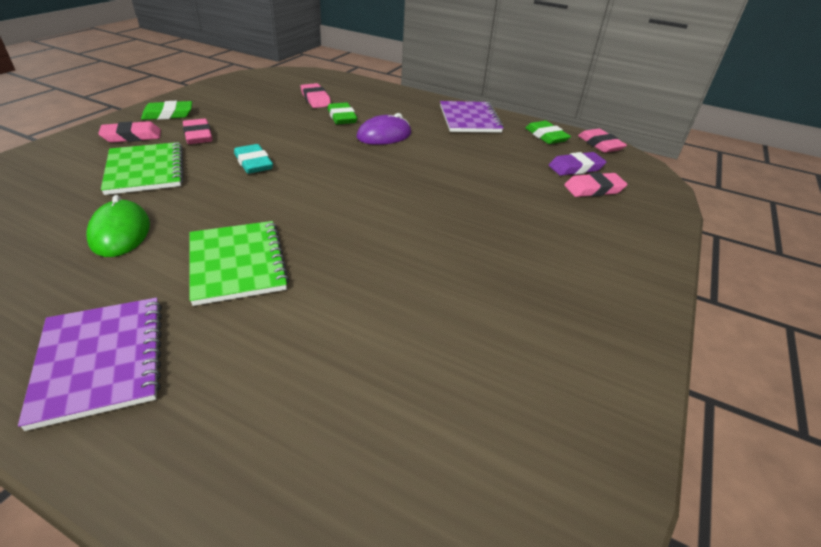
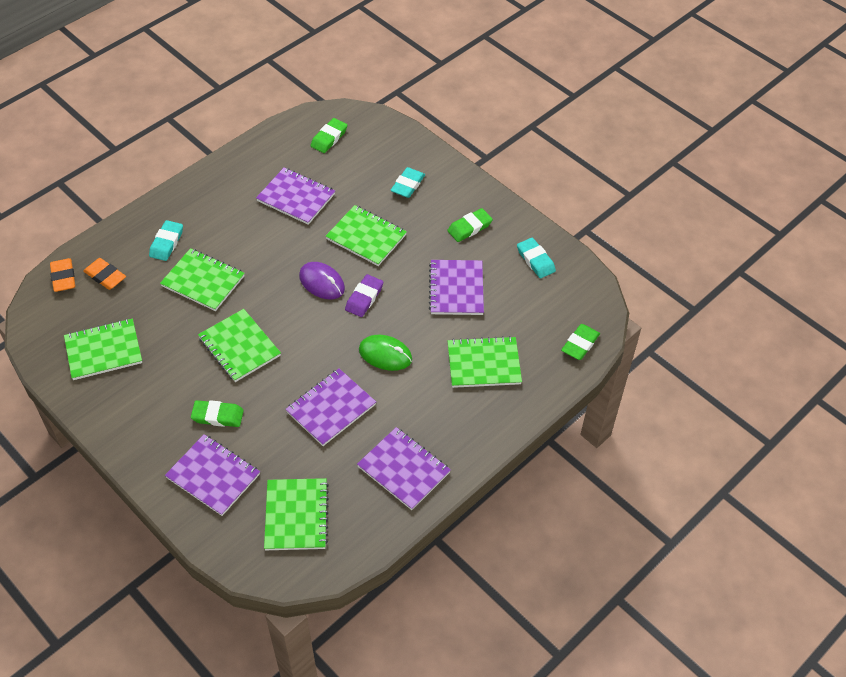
green eraser: [141,101,192,120] [327,102,357,125] [525,121,571,144] = 3 -> [191,400,244,427] [310,118,347,153] [447,208,493,242] [561,324,600,360] = 4
green notebook: [101,142,184,195] [190,221,289,306] = 2 -> [64,319,142,380] [160,248,245,311] [198,309,281,382] [264,478,329,550] [326,205,407,266] [447,336,522,388] = 6
orange eraser: none = 0 -> [50,258,75,292] [83,258,126,290] = 2
pink eraser: [98,121,161,143] [183,118,213,144] [300,83,331,108] [564,172,627,197] [578,128,627,153] = 5 -> none = 0
purple notebook: [18,298,162,431] [440,101,504,133] = 2 -> [165,434,260,516] [256,168,335,225] [285,369,376,446] [357,427,451,510] [429,260,484,315] = 5
turquoise eraser: [234,144,273,174] = 1 -> [149,220,183,261] [390,167,425,198] [517,238,556,278] = 3

